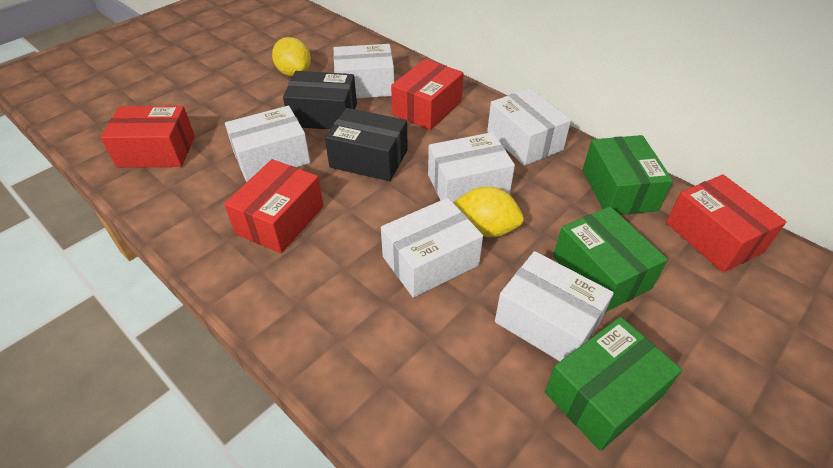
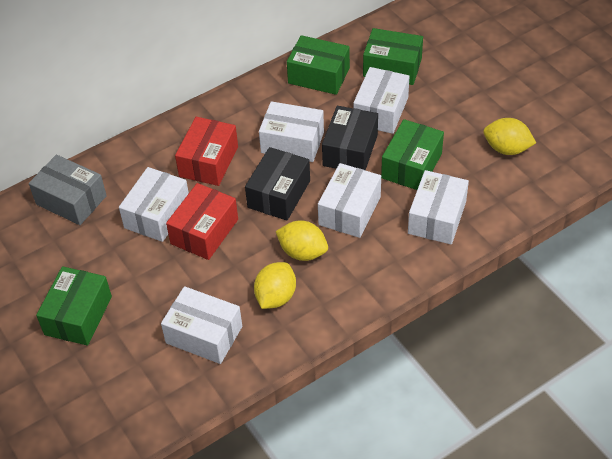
green box: [545,317,682,451] [553,206,668,312] [583,135,673,215] = 3 -> [36,266,112,346] [287,35,350,95] [363,28,423,85] [381,119,444,190] = 4
grey box: none = 0 -> [29,155,107,225] = 1
red box: [100,106,195,168] [224,159,323,253] [391,59,464,130] [666,174,786,273] = 4 -> [166,183,238,260] [175,117,238,186] = 2
yellow lemon: [272,37,311,77] [453,187,524,237] = 2 -> [254,262,296,309] [276,220,328,261] [483,118,536,155] = 3

